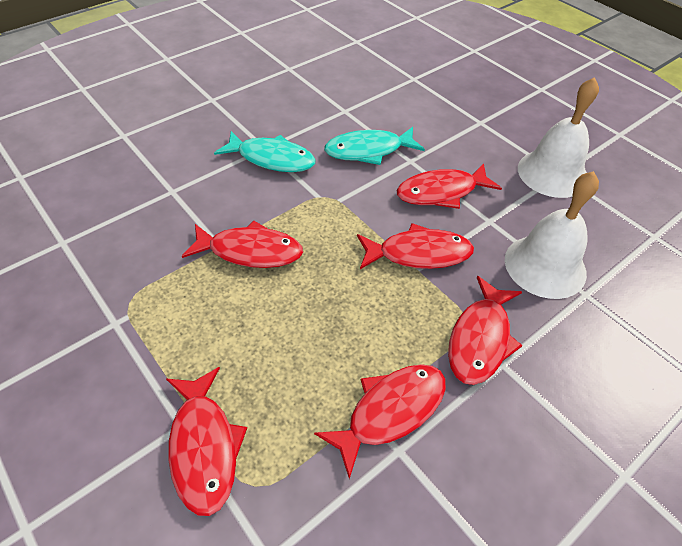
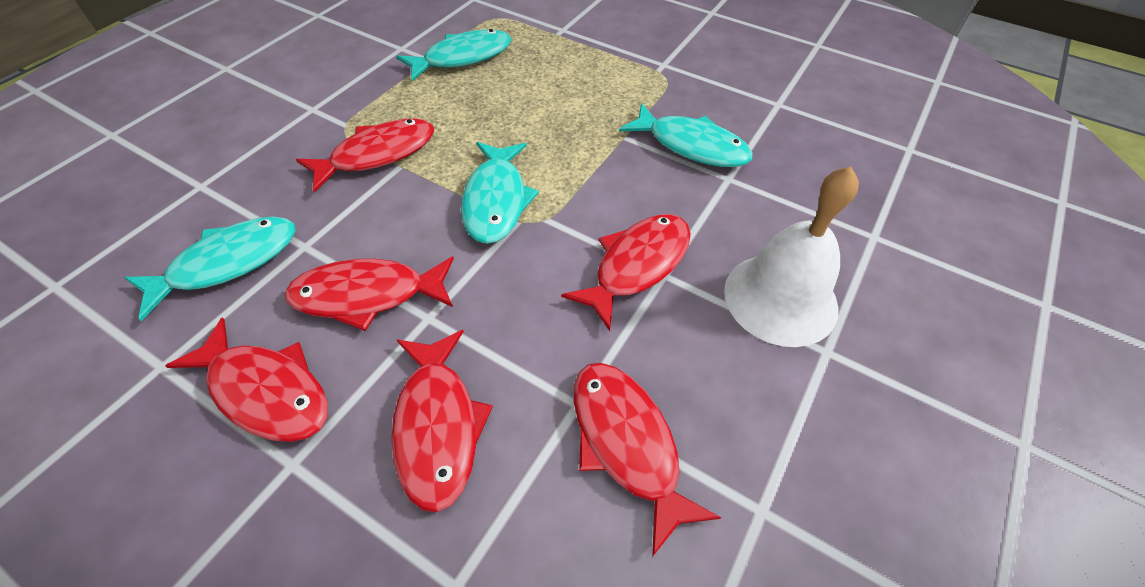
turquoise fish: [214,131,316,172] [324,127,425,165] = 2 -> [124,217,295,321] [396,29,511,81] [461,142,539,244] [619,103,753,167] = 4
white bell: [505,171,599,299] [518,77,599,198] = 2 -> [724,166,859,347] = 1

